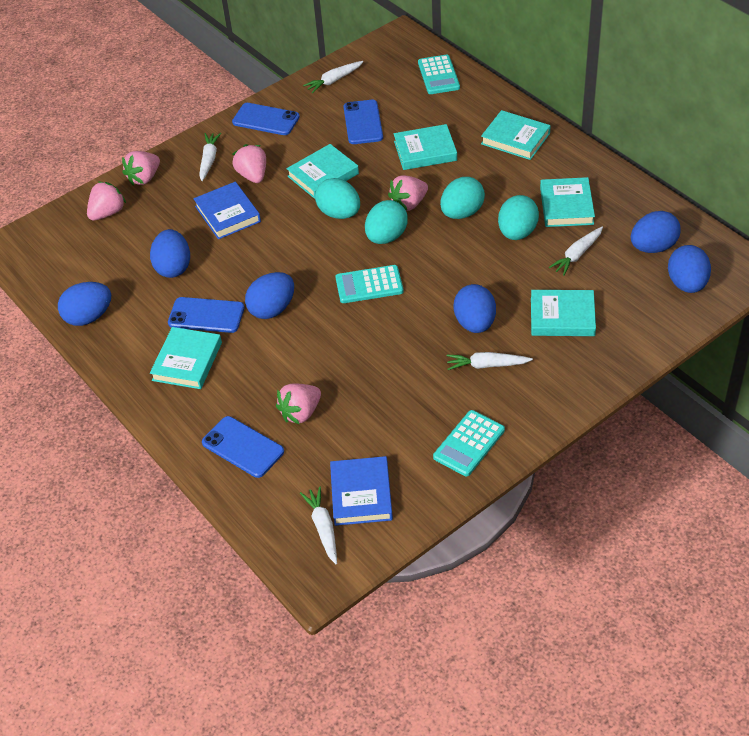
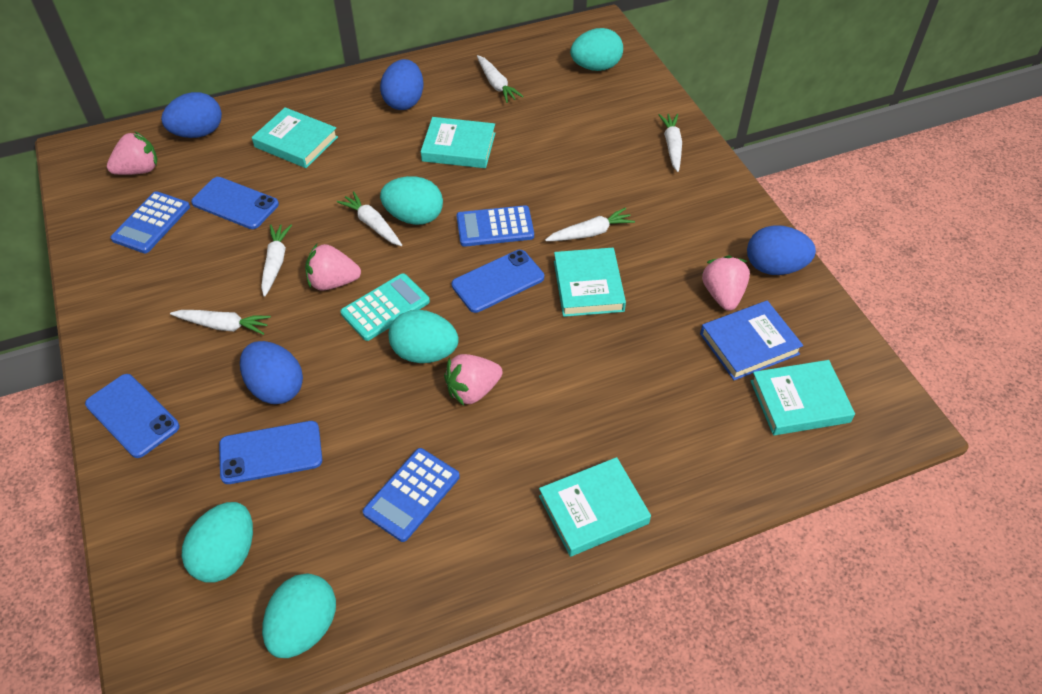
blue book: [193,182,261,239] [330,456,393,526] = 2 -> [700,300,803,380] = 1
blue calculator: none = 0 -> [110,191,190,253] [363,448,460,542] [457,205,534,247] = 3
blue egg: [58,282,111,326] [150,229,190,278] [245,272,294,319] [453,284,496,333] [631,211,681,253] [668,245,711,293] = 6 -> [161,92,222,138] [240,341,303,404] [380,59,423,110] [747,225,816,275] = 4
pink strawberry: [87,182,126,221] [122,151,160,185] [233,144,266,183] [276,384,321,424] [388,175,428,211] = 5 -> [107,132,157,175] [305,244,361,291] [444,354,503,406] [702,255,750,311] = 4
turquoise book: [150,327,222,389] [286,144,359,199] [394,124,457,170] [481,110,551,160] [531,290,596,336] [540,177,595,227] = 6 -> [252,107,338,168] [421,117,495,168] [539,457,651,557] [554,248,626,317] [750,360,855,436] = 5
turquoise calculator: [335,265,404,303] [418,55,460,94] [433,410,505,476] = 3 -> [340,273,430,341] = 1
turquoise egg: [315,178,360,219] [365,200,408,244] [440,177,485,219] [498,195,539,240] = 4 -> [182,502,253,582] [262,573,336,658] [380,176,443,225] [389,310,459,363] [570,28,623,71] = 5
white carrot: [199,133,221,181] [300,486,337,564] [303,61,363,93] [447,352,533,370] [549,227,603,276] = 5 -> [170,310,271,335] [261,224,292,297] [337,191,402,246] [477,55,524,103] [545,208,635,241] [658,114,682,172] = 6

